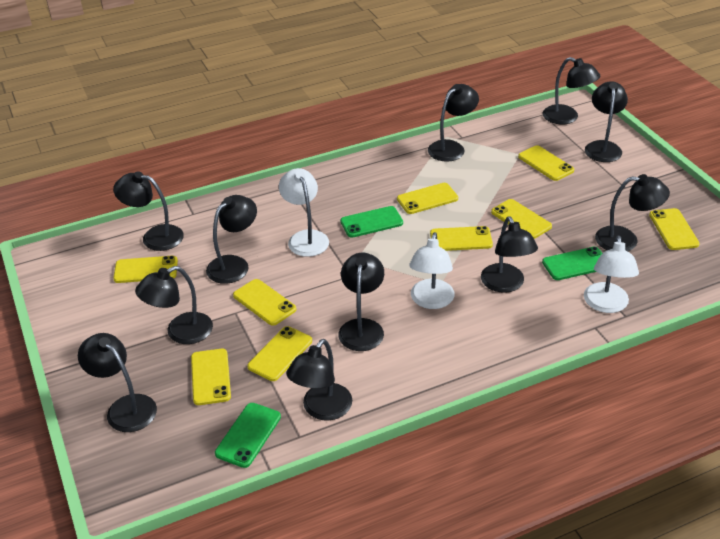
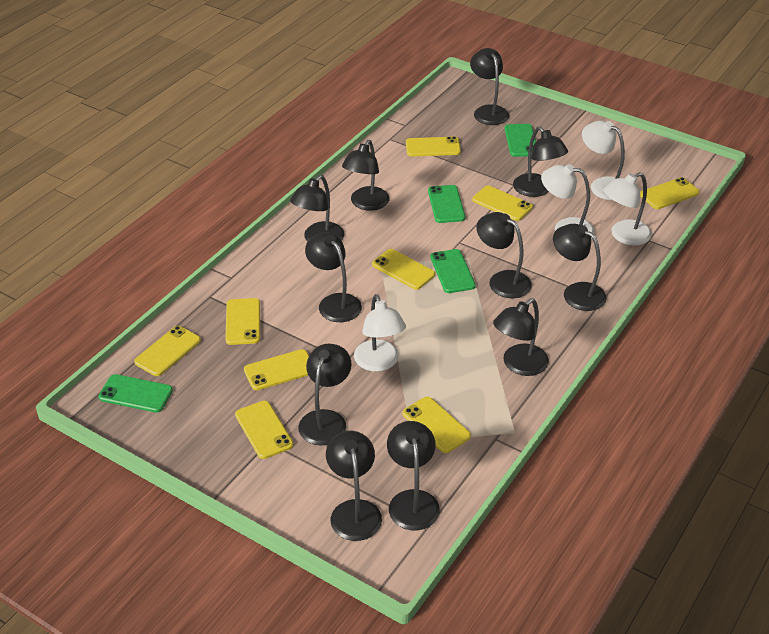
green phone: [215,403,281,468] [340,206,403,238] [542,247,602,280] = 3 -> [99,374,173,413] [428,185,465,223] [430,249,476,293] [505,124,536,157] = 4
white lamp: [279,168,329,257] [409,232,454,309] [584,235,639,313] = 3 -> [354,294,406,372] [541,164,595,234] [582,121,625,200] [603,172,652,246] = 4

